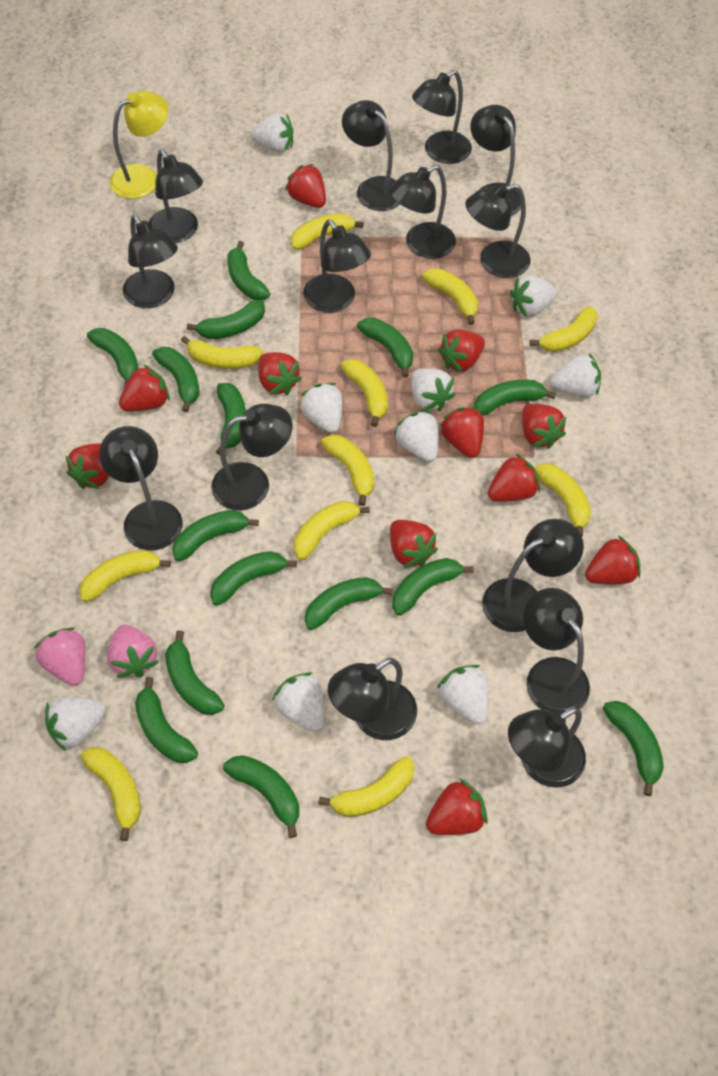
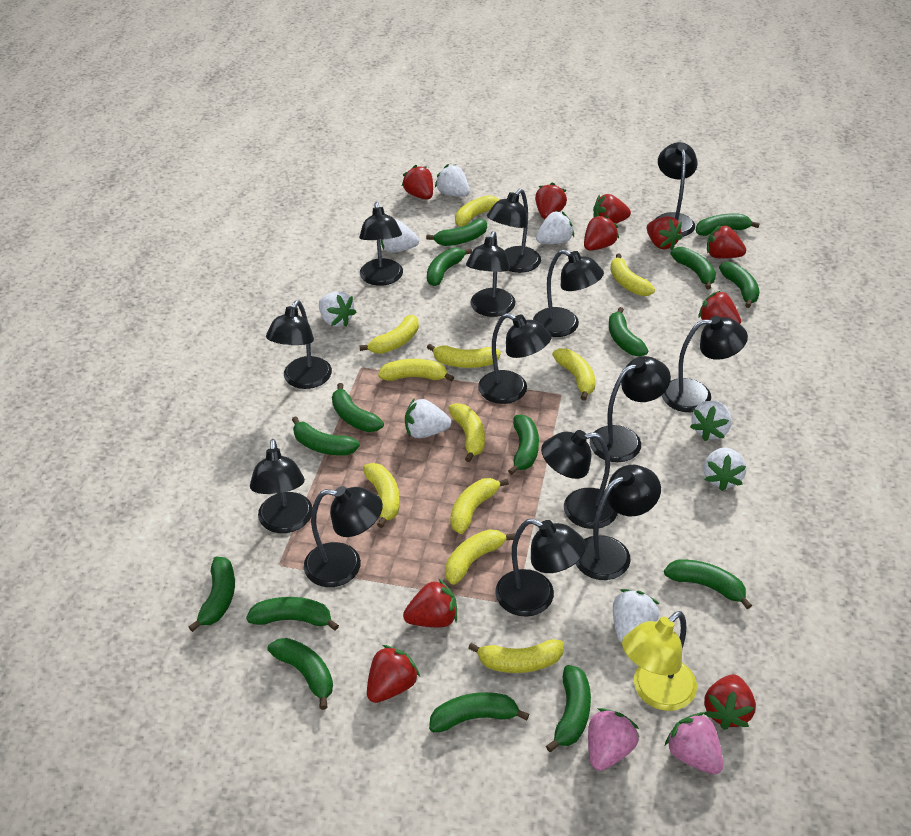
red strawberry: [65,443,109,489] [119,365,170,411] [258,352,302,395] [285,164,326,208] [390,520,438,568] [426,779,488,835] [438,329,485,373] [440,407,484,458] [488,453,540,502] [522,404,567,449] [585,535,641,584] = 11 -> [367,645,420,703] [402,165,433,200] [403,578,457,627] [535,183,567,219] [584,215,619,251] [593,194,631,224] [647,216,683,250] [698,291,741,324] [704,674,756,730] [707,225,746,258] = 10
white strawberry: [45,697,106,751] [251,113,293,152] [272,672,324,732] [300,383,342,433] [394,411,439,462] [411,368,455,411] [437,665,489,724] [510,275,557,316] [550,353,601,397] = 9 -> [319,291,356,327] [381,219,419,253] [405,399,451,438] [435,164,470,197] [536,211,574,244] [613,589,659,643] [690,401,732,441] [704,447,746,491] = 8

